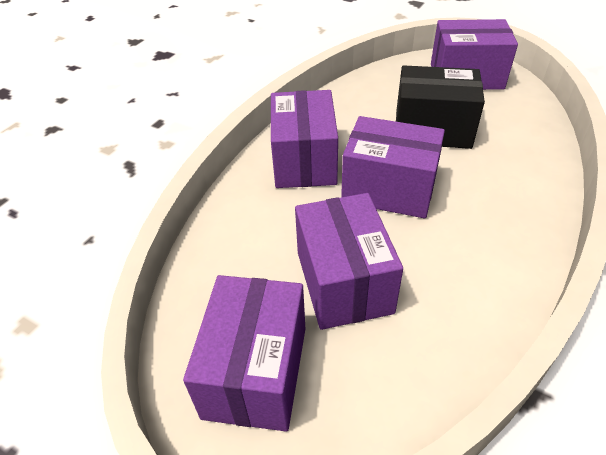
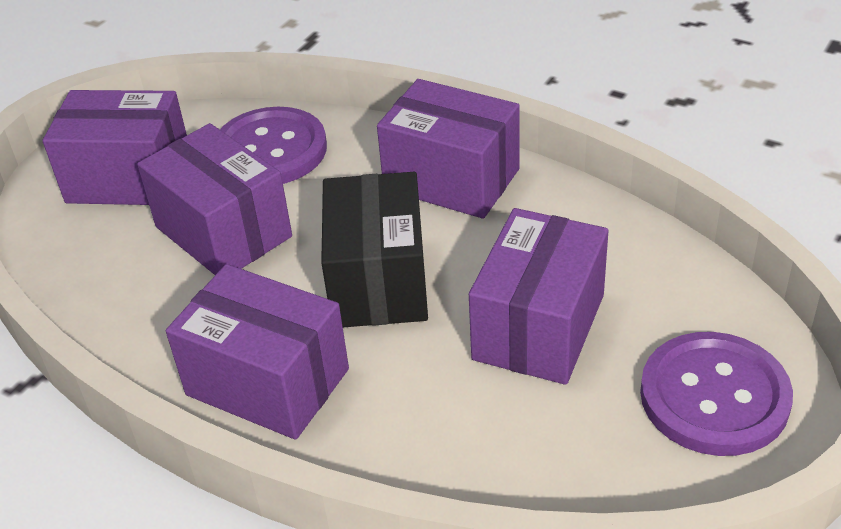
purple button: none = 0 -> [220,107,327,184] [640,332,793,456] = 2

